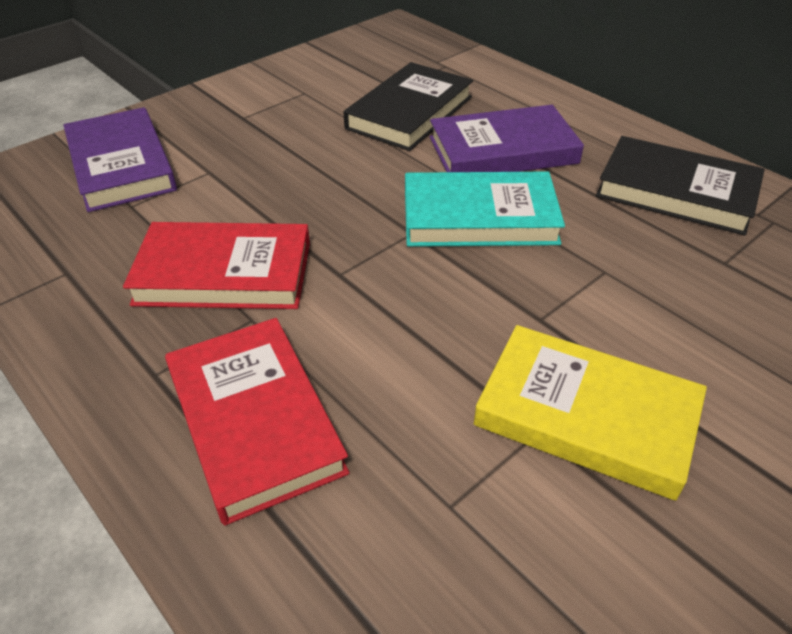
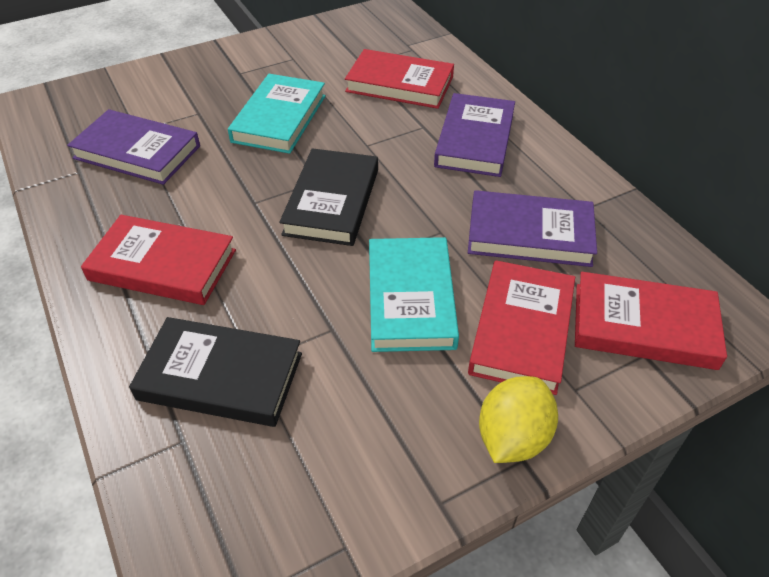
purple book: [63,107,177,212] [430,105,584,172] = 2 -> [67,109,200,185] [434,93,515,177] [468,190,597,267] = 3
red book: [123,222,310,309] [165,318,349,525] = 2 -> [81,215,236,305] [345,49,454,109] [468,260,575,395] [575,272,727,370] = 4
turquoise book: [405,172,565,247] = 1 -> [228,74,326,154] [369,237,459,352] = 2
yellow book: [474,325,707,501] = 1 -> none = 0
yellow lemon: none = 0 -> [479,376,558,463] = 1

